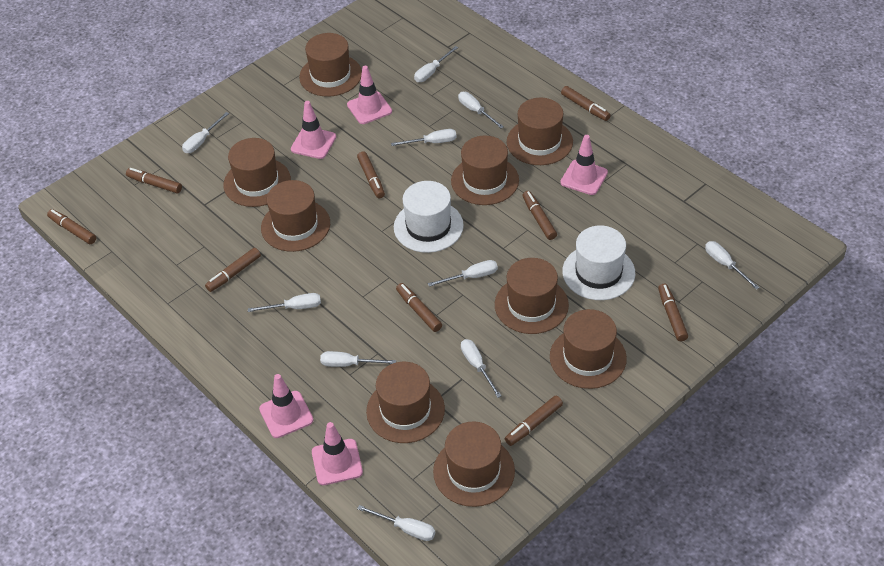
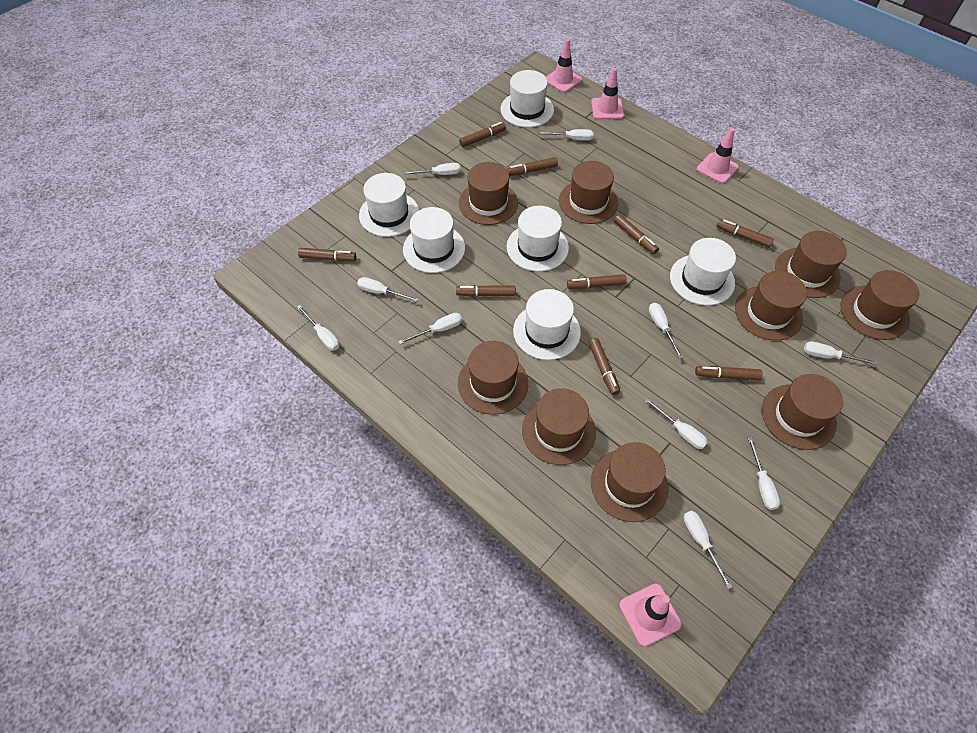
pink traffic cone: [259,374,313,438] [291,101,336,159] [312,422,363,485] [347,66,392,124] [560,135,608,195] = 5 -> [546,39,582,92] [591,68,624,119] [619,584,682,646] [697,128,739,183] = 4
white hat: [394,181,464,253] [562,225,635,300] = 2 -> [359,173,419,237] [403,207,465,273] [501,70,554,127] [507,206,569,272] [513,289,581,360] [670,238,736,306] = 6

